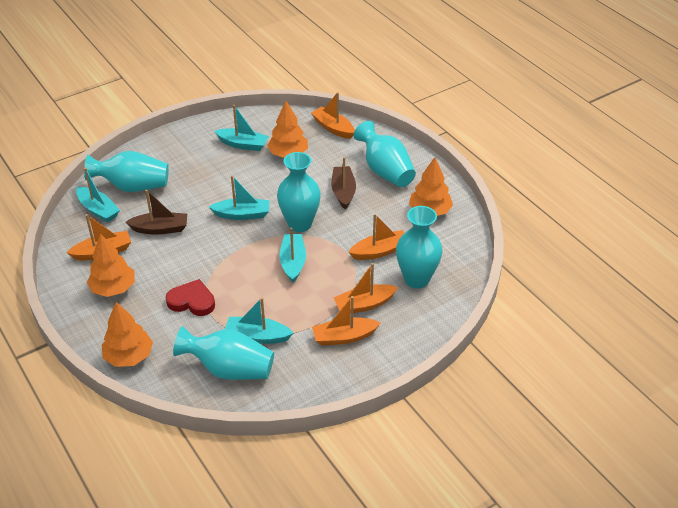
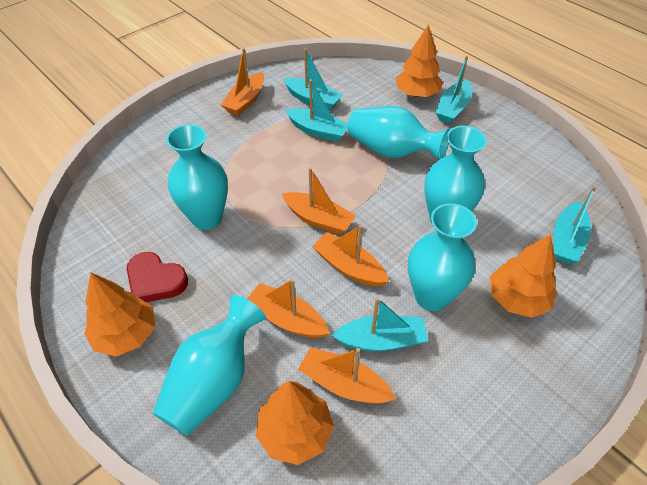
brown boat: [125,190,187,235] [331,157,356,210] = 2 -> none = 0

